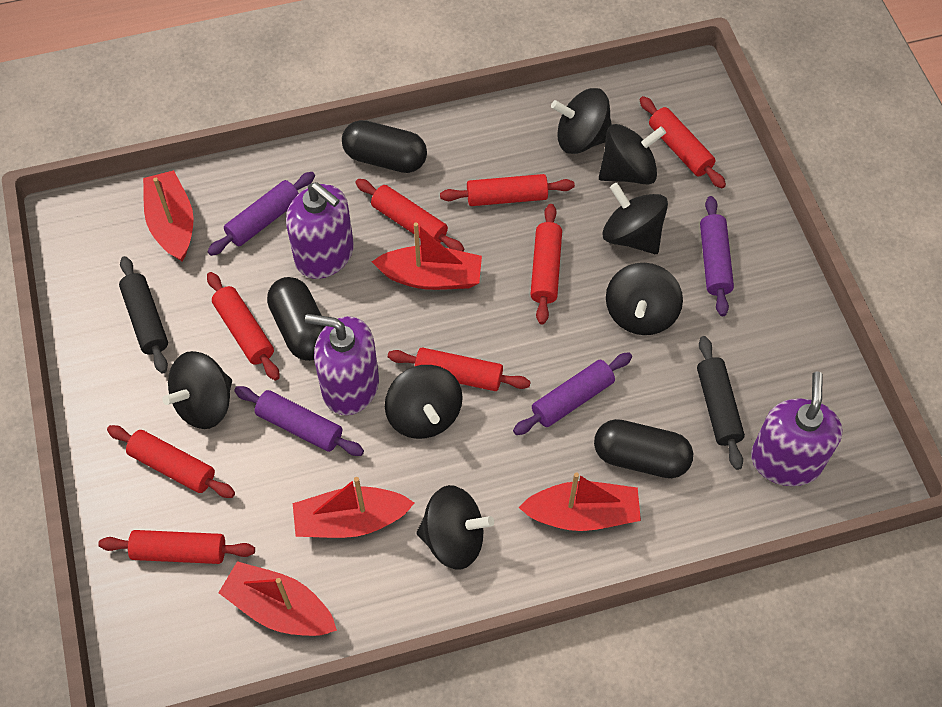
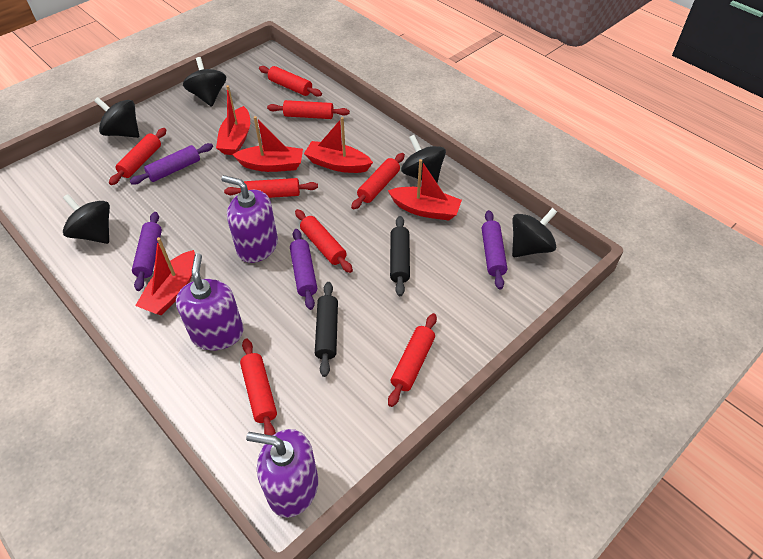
black capsule: [267,277,326,361] [342,120,427,173] [594,419,693,478] = 3 -> none = 0
black spinning top: [162,351,232,429] [385,365,463,439] [417,485,494,570] [551,88,612,154] [599,124,666,184] [603,183,668,254] [606,263,683,335] = 7 -> [63,194,110,244] [94,97,139,138] [183,57,226,107] [401,135,446,183] [512,208,557,257] = 5

